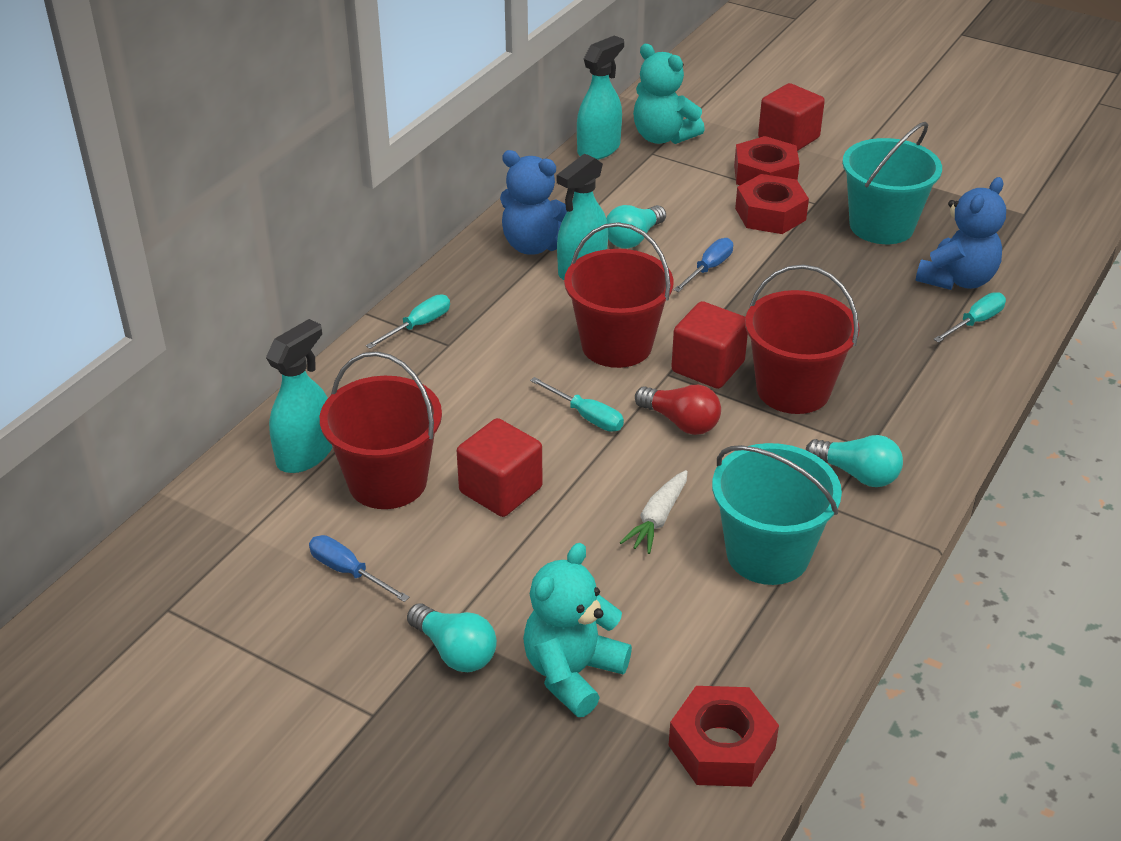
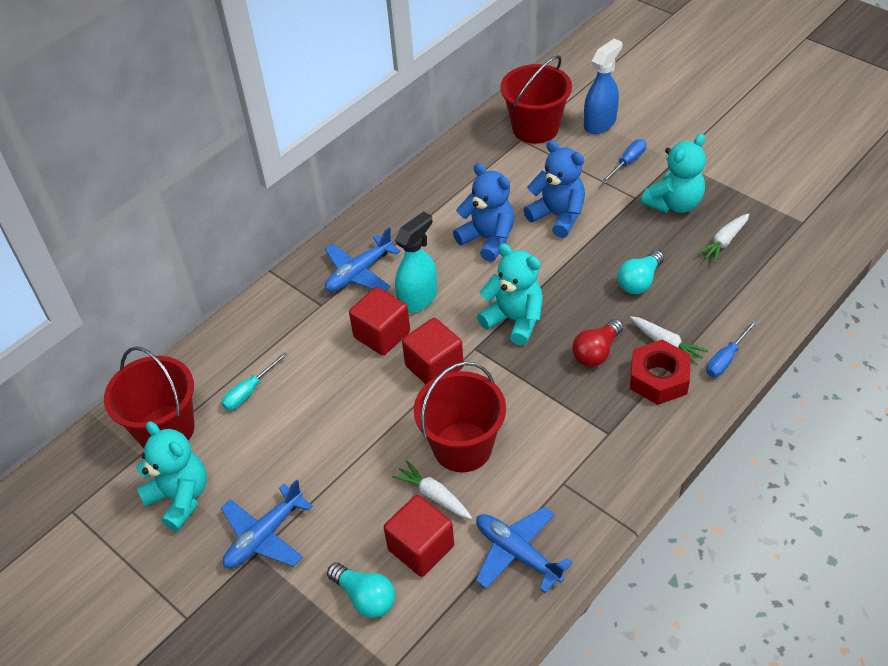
blue plane: none = 0 -> [221,479,313,568] [325,228,401,292] [476,507,573,593] = 3
blue spray bottle: none = 0 -> [584,39,623,134] = 1
red nut: [669,686,779,787] [734,136,799,185] [735,174,809,234] = 3 -> [630,340,691,405] = 1
turquoise bucket: [712,443,842,585] [842,122,942,244] = 2 -> none = 0
turquoise light bulb: [407,604,497,672] [606,205,666,248] [806,435,903,487] = 3 -> [327,562,395,618] [617,250,664,294] = 2
turquoise screwdriver: [366,294,450,349] [530,377,624,432] [933,292,1006,343] = 3 -> [221,352,288,410] = 1
turquoise spray bottle: [266,319,332,473] [557,153,608,280] [577,35,624,160] = 3 -> [395,211,437,313] = 1
turquoise teddy bear: [523,543,632,717] [633,44,705,144] = 2 -> [136,421,207,531] [477,243,543,346] [641,134,706,213] = 3
white carrot: [619,470,688,554] = 1 -> [392,461,472,519] [630,316,708,365] [697,213,749,263] = 3

